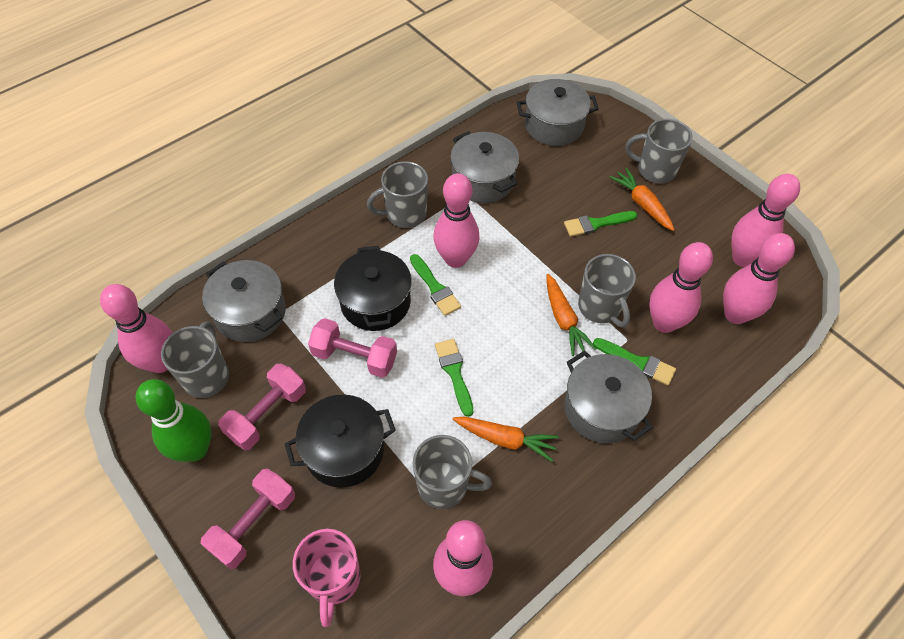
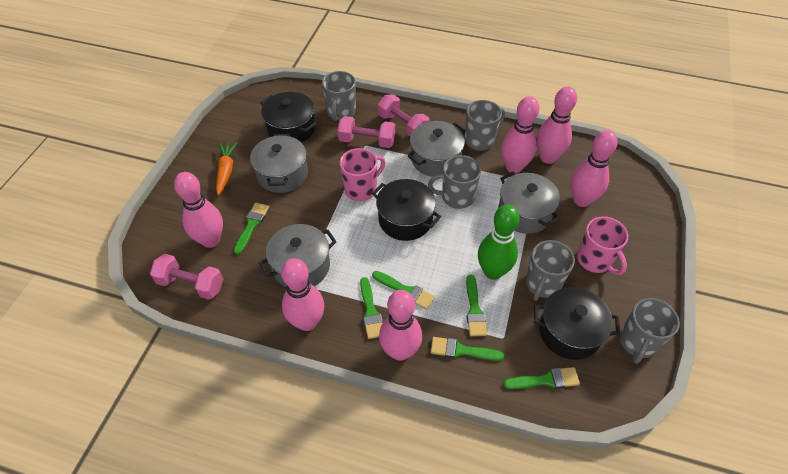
black pot: [285,394,396,488] [334,246,412,331] = 2 -> [261,92,317,143] [372,179,441,241] [534,287,620,360] = 3
green brush: [410,254,461,316] [435,339,473,417] [564,211,637,237] [593,338,676,386] = 4 -> [234,203,269,255] [360,277,383,339] [372,271,435,310] [431,337,504,361] [466,275,487,336] [503,367,580,389] = 6
orange carrot: [452,417,559,462] [547,274,596,356] [609,168,675,231] = 3 -> [216,142,237,195] = 1
pink mug: [293,529,360,627] = 1 -> [340,148,386,202] [577,216,628,275] = 2

